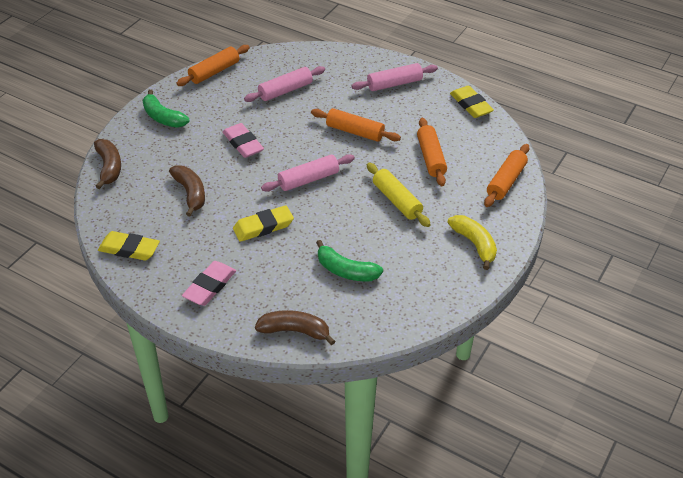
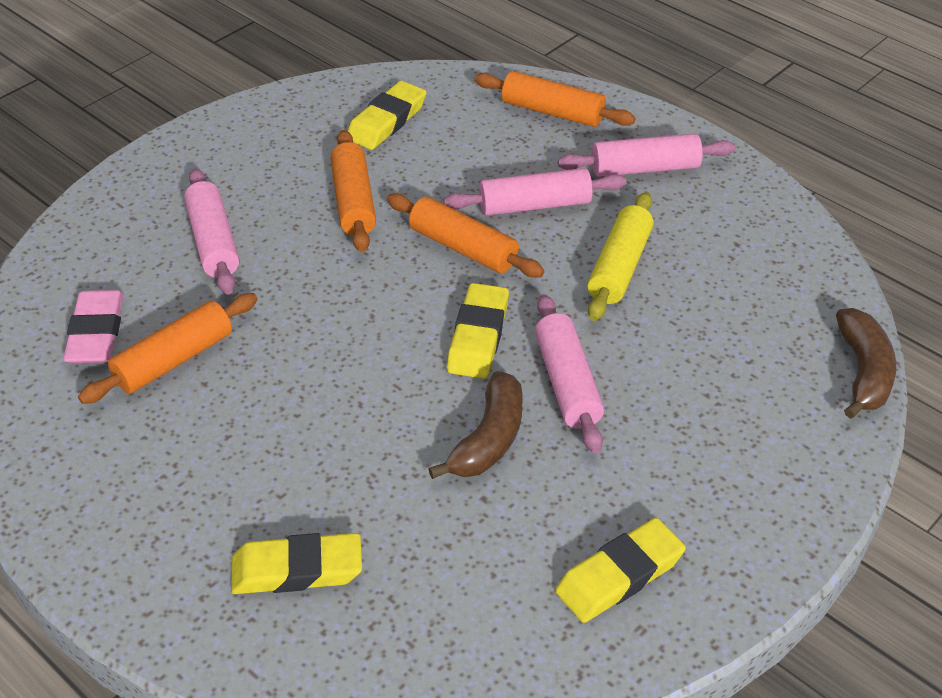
brown banana: [94,139,121,189] [169,165,205,216] [255,310,335,345] = 3 -> [428,371,523,479] [836,308,896,419] = 2
green banana: [143,90,189,128] [316,240,383,281] = 2 -> none = 0
pink eraser: [182,261,236,306] [223,123,264,158] = 2 -> [63,290,124,363] = 1
pink rolling pin: [244,66,325,102] [261,154,355,192] [352,63,438,91] = 3 -> [184,169,239,295] [444,168,626,216] [535,294,604,453] [558,133,735,177] = 4
yellow banana: [447,215,497,270] = 1 -> none = 0
yellow eraser: [98,231,160,261] [233,205,294,242] [450,86,494,118] = 3 -> [231,533,362,594] [348,81,427,150] [447,283,509,379] [555,518,686,623] = 4

